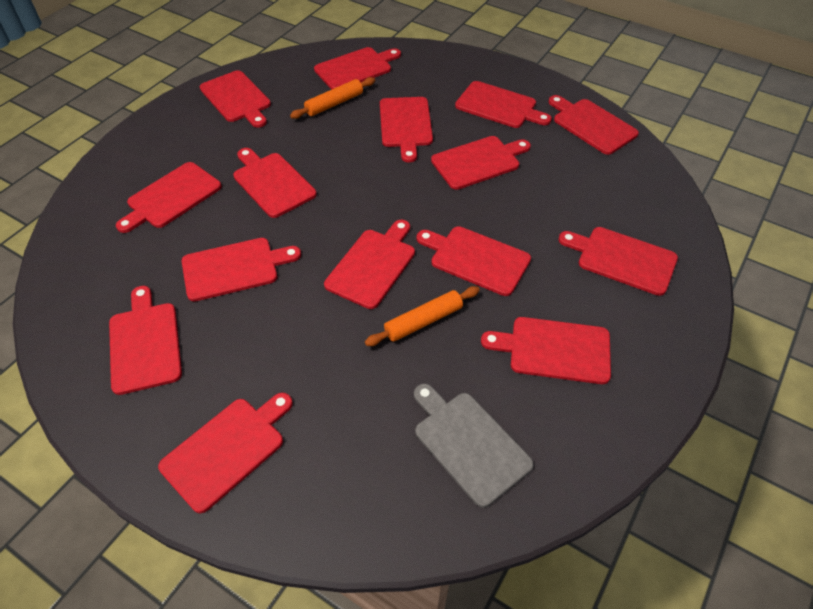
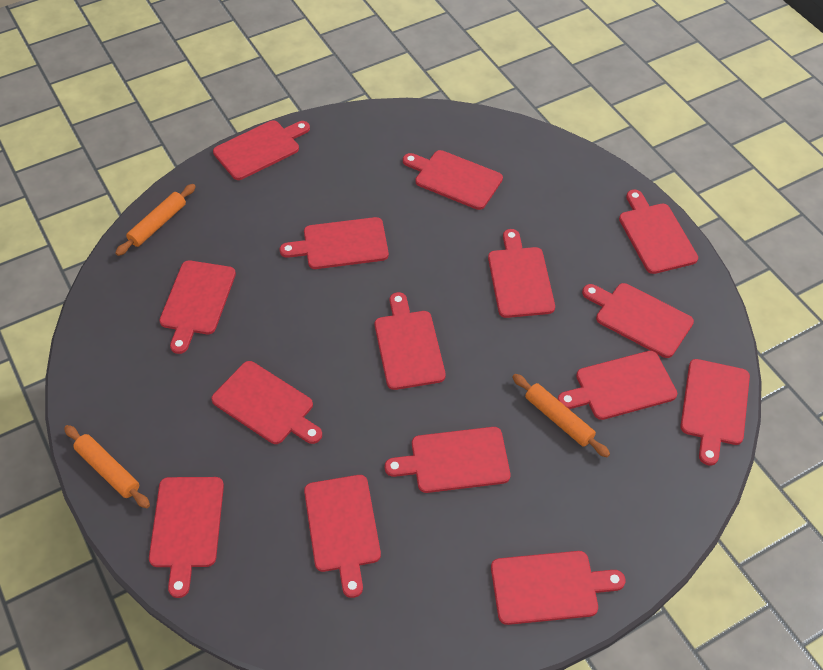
grey cutting board: [414,384,534,508] = 1 -> none = 0
orange rolling pin: [290,77,375,119] [365,286,480,346] = 2 -> [64,425,150,508] [115,184,196,256] [512,374,610,457] = 3

